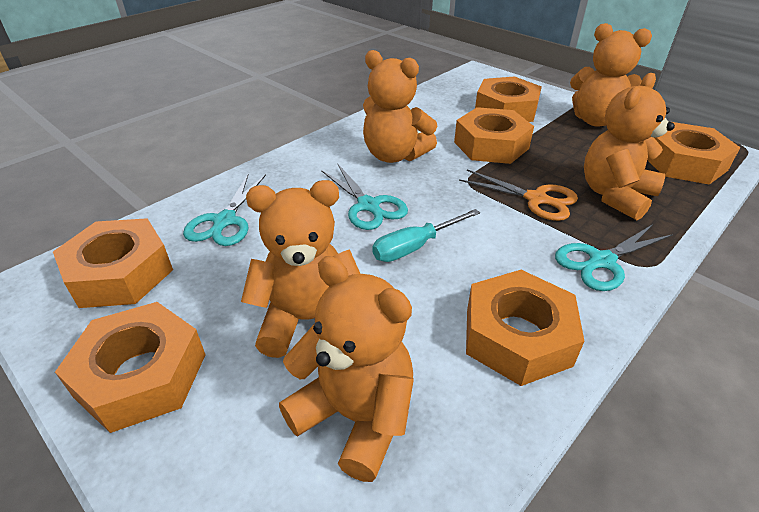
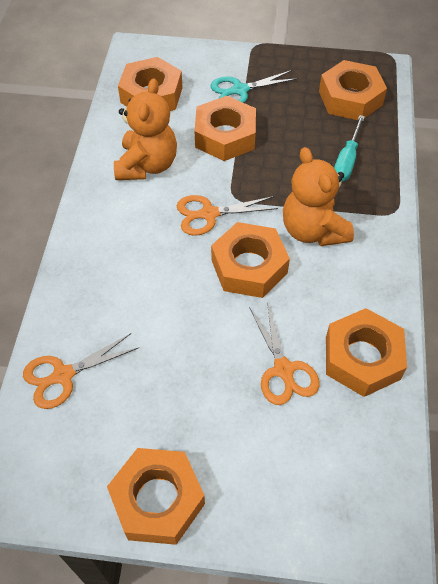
orange scissors: [459,169,578,221] = 1 -> [23,333,139,409] [177,195,278,236] [249,302,319,405] = 3
orange teddy bear: [241,180,360,358] [279,256,414,482] [363,50,437,163] [570,23,652,127] [584,73,675,220] = 5 -> [114,78,177,180] [283,147,354,246] = 2
turquoise scissors: [183,174,266,246] [321,164,408,230] [555,224,673,291] = 3 -> [211,70,298,103] = 1

